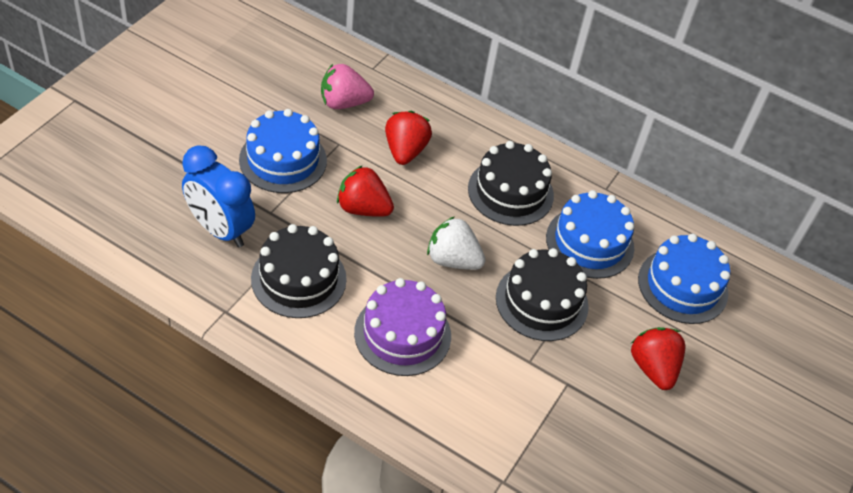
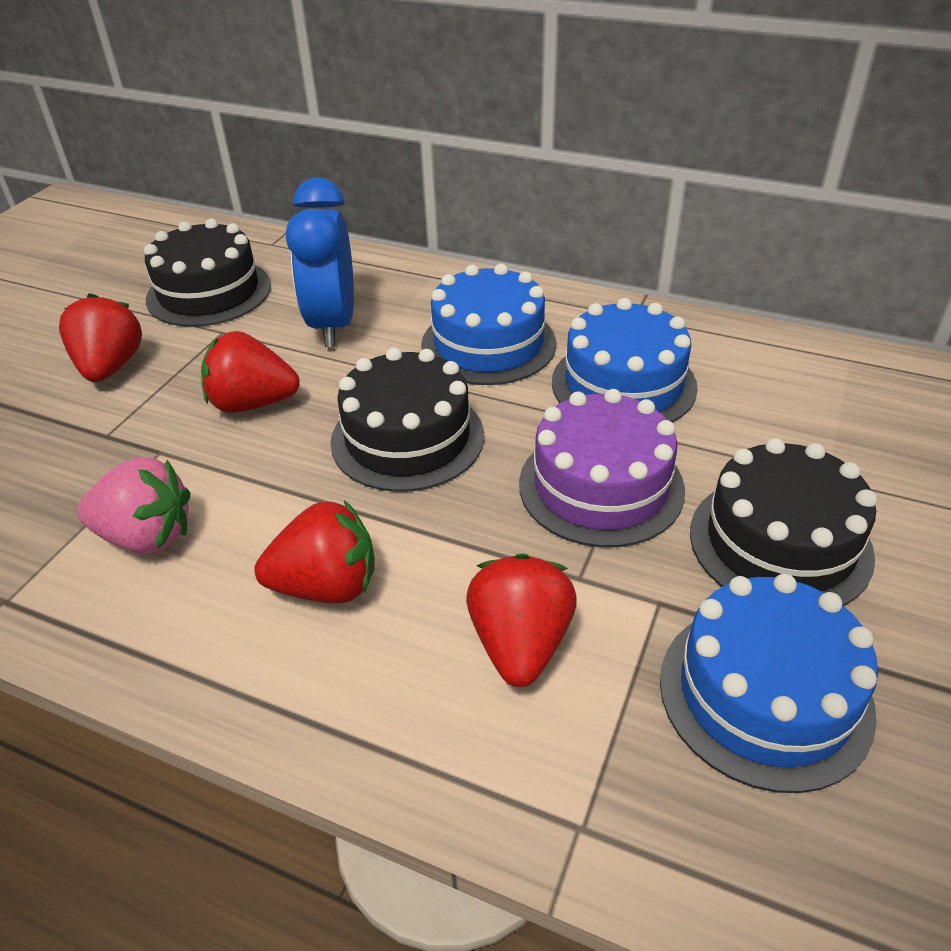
red strawberry: [337,165,394,217] [385,111,432,165] [631,327,685,390] = 3 -> [59,293,142,382] [201,331,300,413] [254,500,374,604] [466,553,577,687] = 4
white strawberry: [427,216,486,270] = 1 -> none = 0

